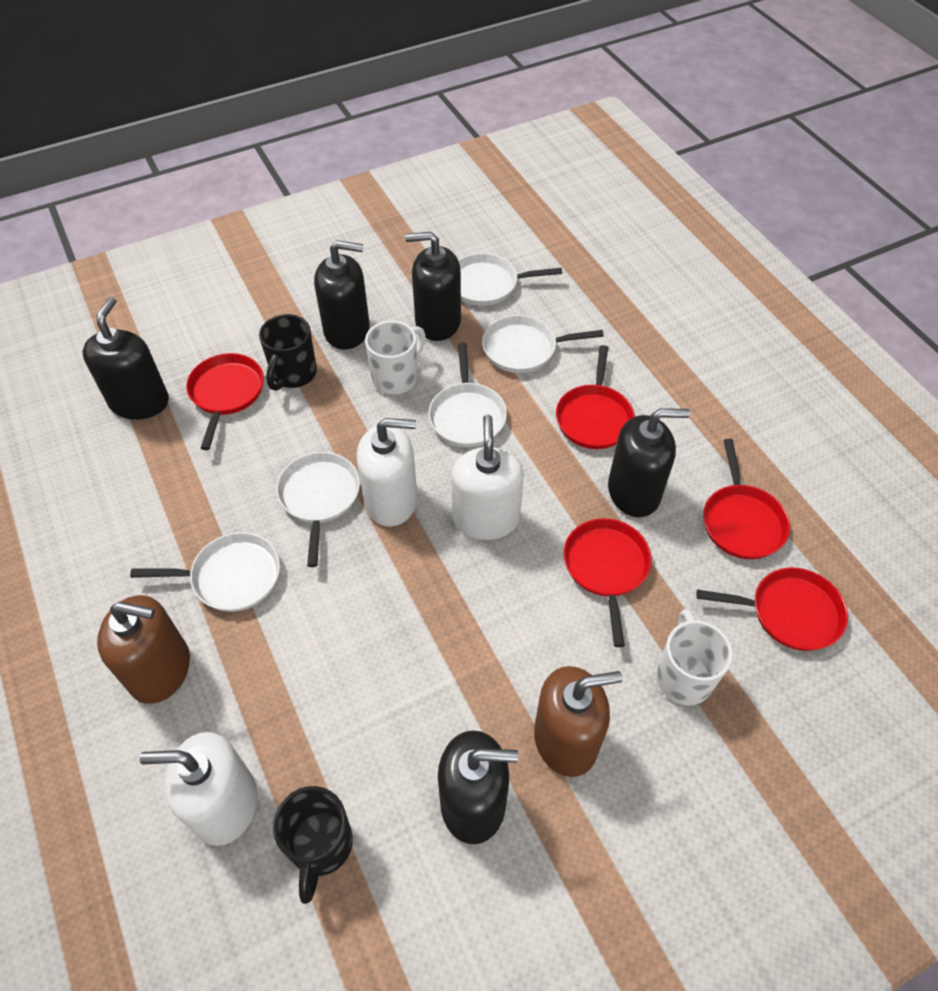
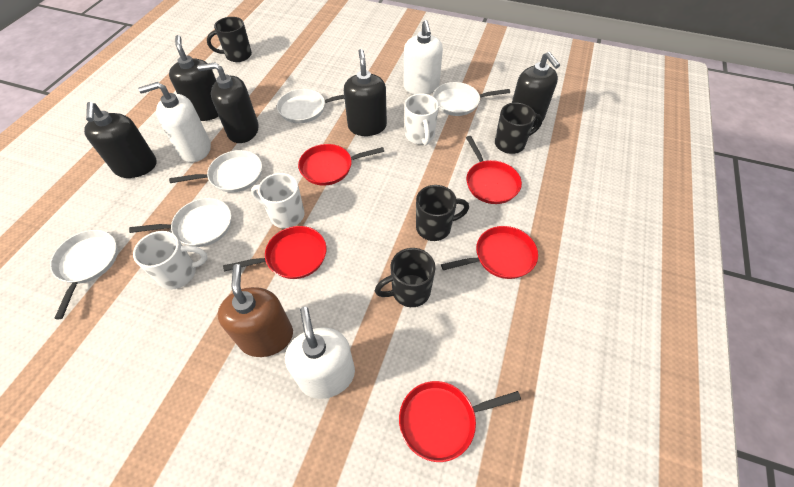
black mug: [259,314,317,391] [273,786,353,904] = 2 -> [207,17,252,62] [375,248,436,307] [416,185,469,241] [495,103,542,154] = 4
brown soap dispenser: [97,595,190,704] [534,666,622,777] = 2 -> [217,264,293,357] = 1
white mug: [365,321,426,395] [656,609,733,706] = 2 -> [133,231,207,290] [251,173,304,228] [404,93,439,146] = 3

